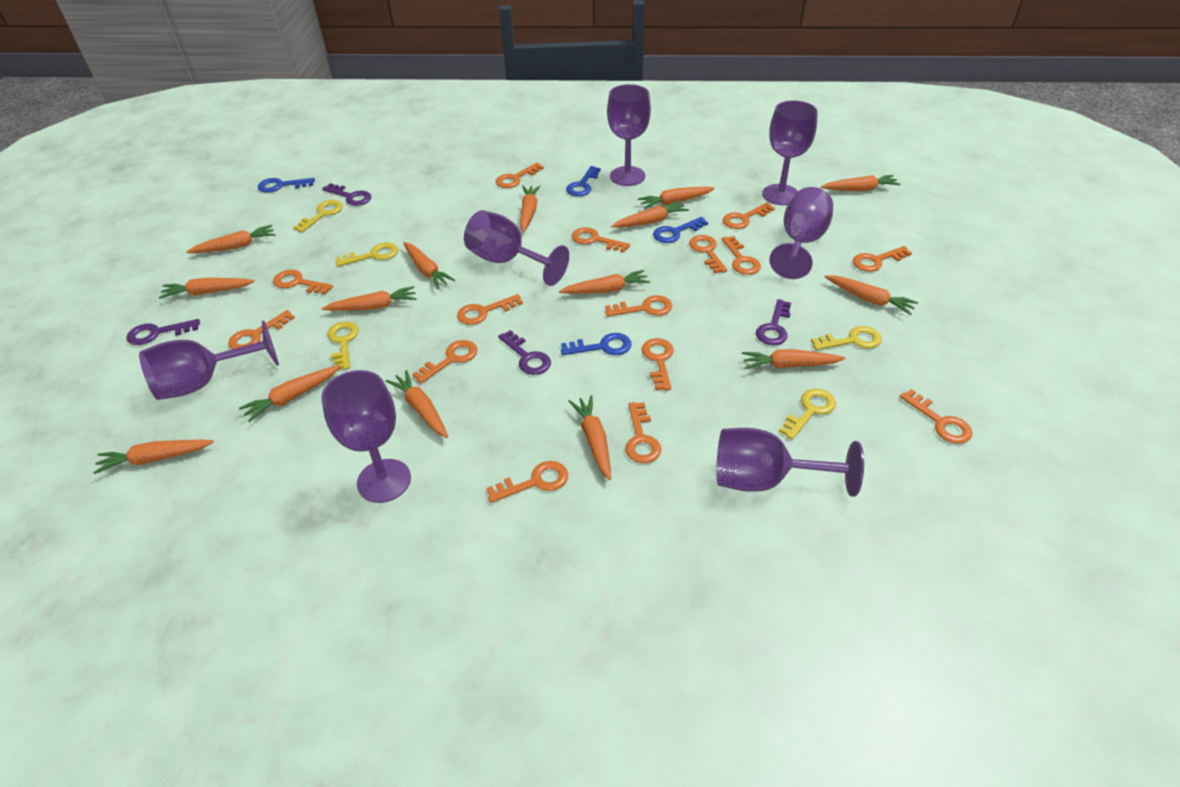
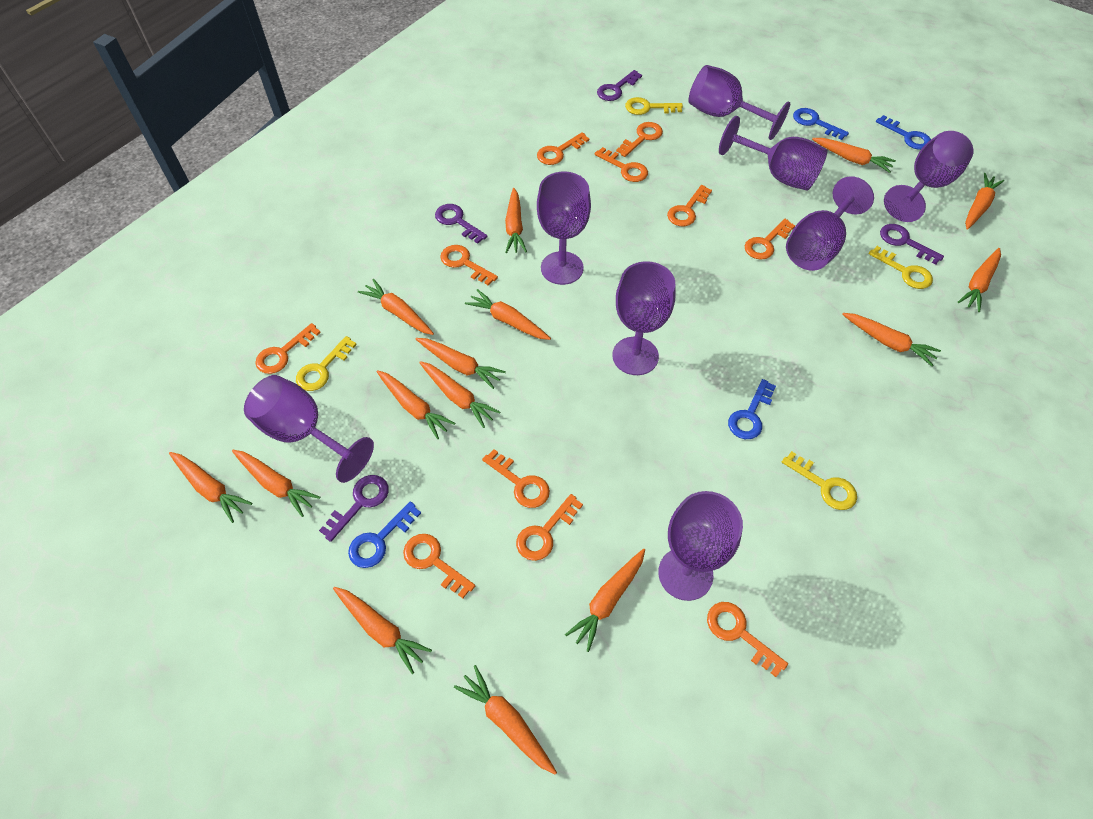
orange key: [228,310,295,349] [273,269,333,294] [412,340,478,384] [457,294,523,325] [486,461,568,503] [496,163,544,188] [572,227,630,252] [605,295,672,317] [625,402,661,463] [642,338,674,390] [689,235,727,273] [722,236,761,275] [723,203,775,229] [853,246,912,272] [900,389,973,444] = 15 -> [255,323,321,374] [403,534,475,598] [440,245,498,286] [482,449,550,508] [516,494,583,561] [537,132,589,165] [594,147,648,182] [616,122,663,157] [667,185,712,226] [707,602,788,677] [745,219,795,260] = 11
purple goblet: [139,321,279,400] [321,370,411,503] [464,210,569,286] [607,84,651,186] [716,428,864,497] [762,100,818,205] [769,187,833,279] = 7 -> [244,375,374,483] [537,171,591,285] [612,261,675,375] [658,491,743,601] [688,65,790,140] [719,116,828,191] [786,176,874,271] [884,131,973,222] = 8
yellow key: [293,200,343,233] [327,321,359,370] [336,242,398,267] [779,389,836,440] [811,326,882,350] = 5 -> [296,336,357,391] [625,97,683,115] [782,451,857,510] [869,246,933,289] = 4

